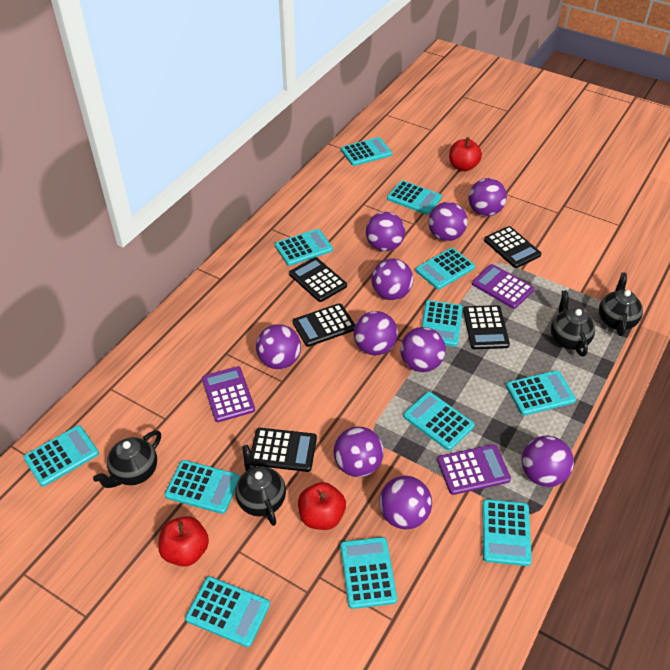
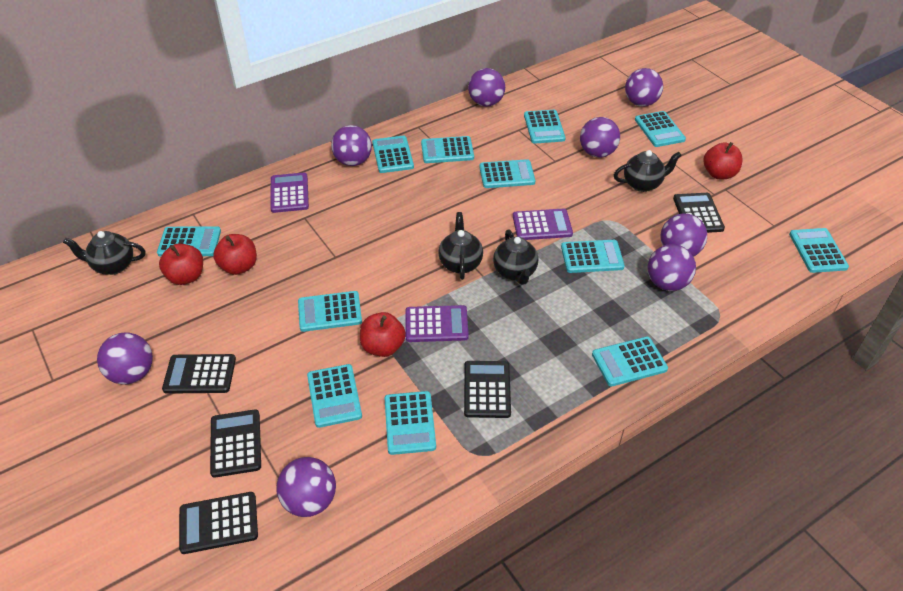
purple ball: [256,324,301,369] [333,427,384,477] [354,311,398,355] [366,212,405,251] [371,259,413,300] [379,476,432,530] [400,327,446,372] [428,202,468,241] [469,178,507,216] [522,435,574,487] = 10 -> [97,333,153,384] [276,457,336,517] [331,125,372,166] [468,68,505,107] [580,117,620,158] [625,68,663,107] [648,244,696,291] [661,213,707,257] = 8
red apple: [158,516,209,567] [298,482,346,530] [449,137,482,171] = 3 -> [159,244,203,285] [213,234,257,275] [360,312,406,357] [703,142,743,179] = 4

